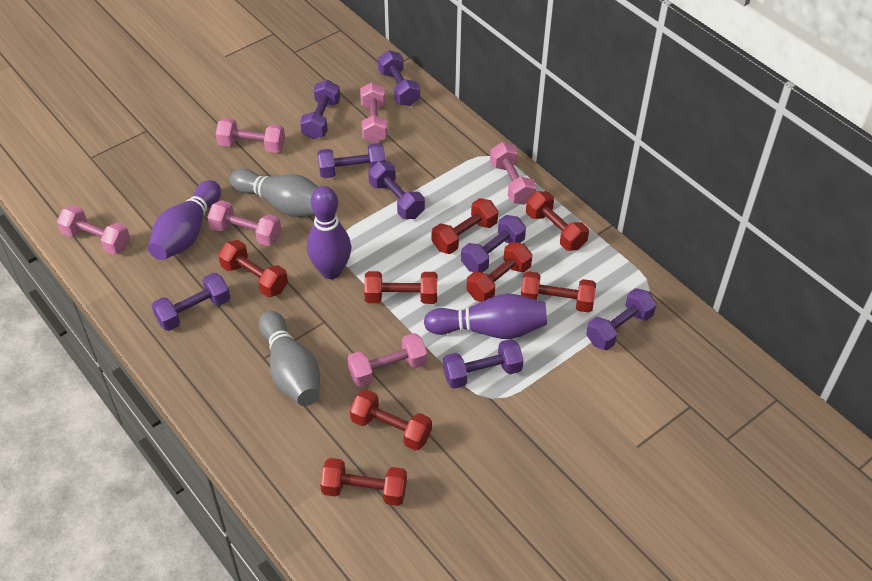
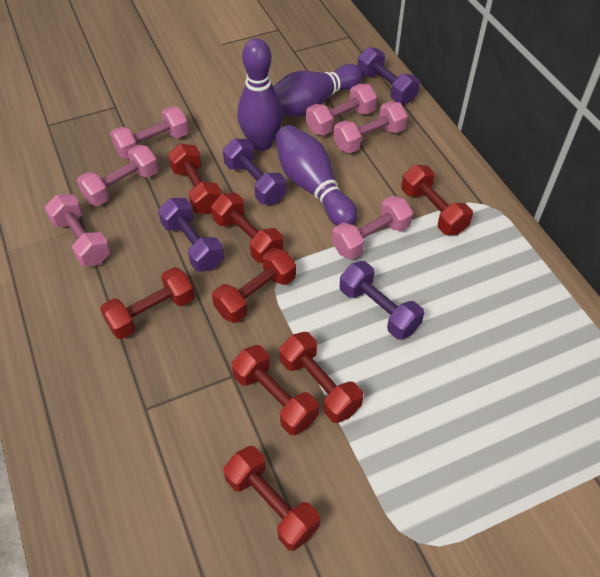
grey bowling pin: [230,169,318,217] [259,311,320,406] = 2 -> none = 0
purple dumbbell: [151,273,230,331] [300,80,340,139] [317,143,386,178] [368,161,425,219] [378,50,420,106] [443,339,524,389] [461,215,526,273] [586,288,657,350] = 8 -> [158,198,224,271] [223,139,286,205] [340,261,424,340] [357,47,420,104] = 4

